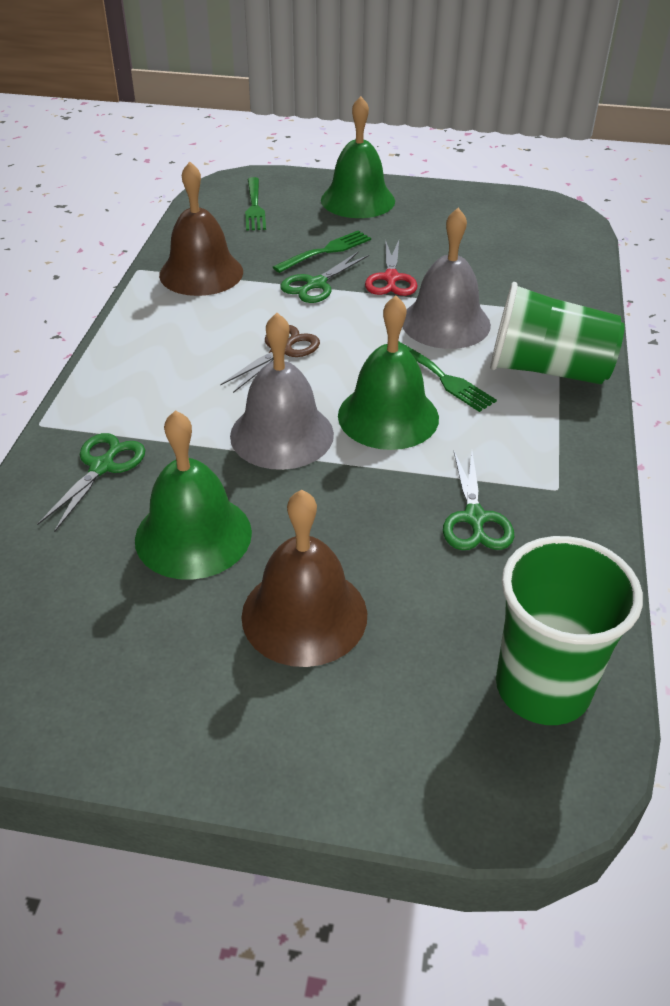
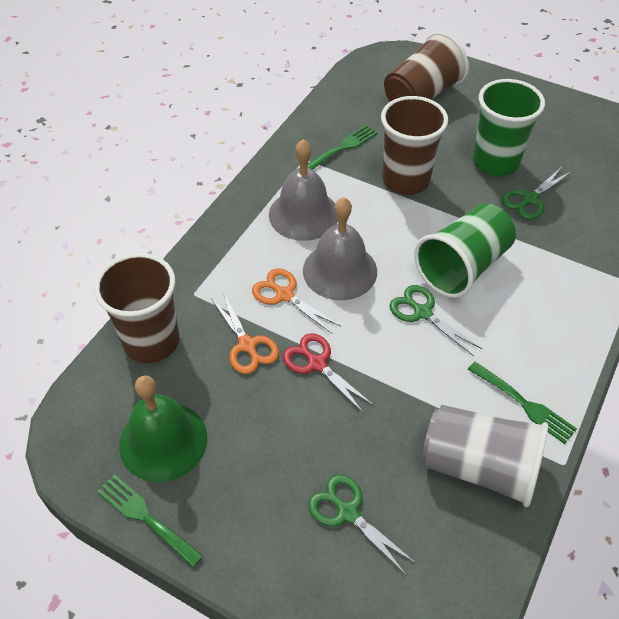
brown bell: [159,161,243,296] [241,490,367,667] = 2 -> none = 0
brown cup: none = 0 -> [94,253,179,363] [381,96,448,195] [384,32,469,102] = 3
brown scissors: [220,325,320,393] = 1 -> none = 0
green bell: [135,410,252,580] [321,96,395,218] [338,296,439,450] = 3 -> [119,375,207,482] = 1
grey cup: none = 0 -> [422,405,548,507] = 1
orange scissors: none = 0 -> [211,293,279,374] [252,268,340,334] = 2

